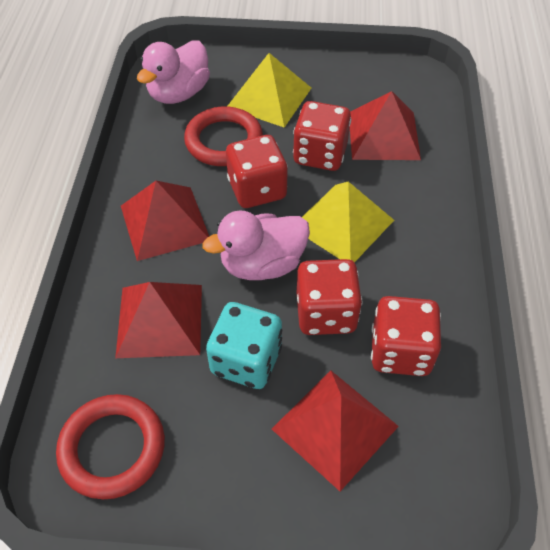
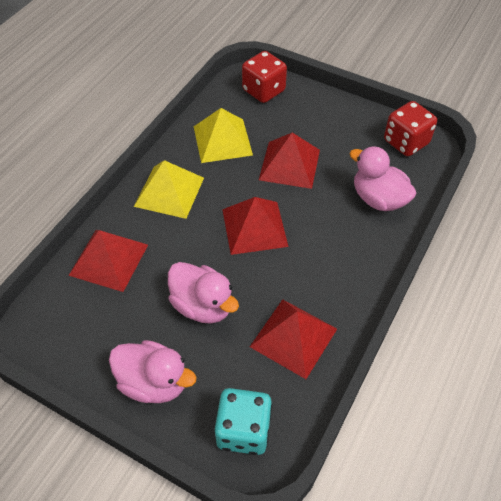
pink duck: [137,40,210,104] [203,210,310,280] = 2 -> [109,340,197,403] [168,262,239,324] [349,146,416,211] = 3
red dice: [226,135,288,208] [293,101,351,171] [297,259,362,335] [371,296,441,376] = 4 -> [242,51,287,103] [384,101,437,156] = 2
red ring: [56,394,165,499] [184,106,263,166] = 2 -> none = 0

